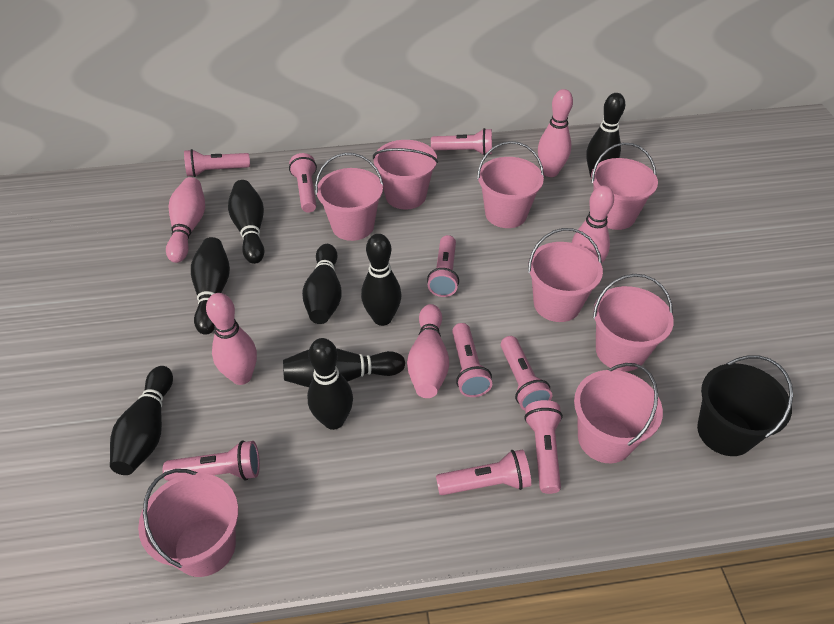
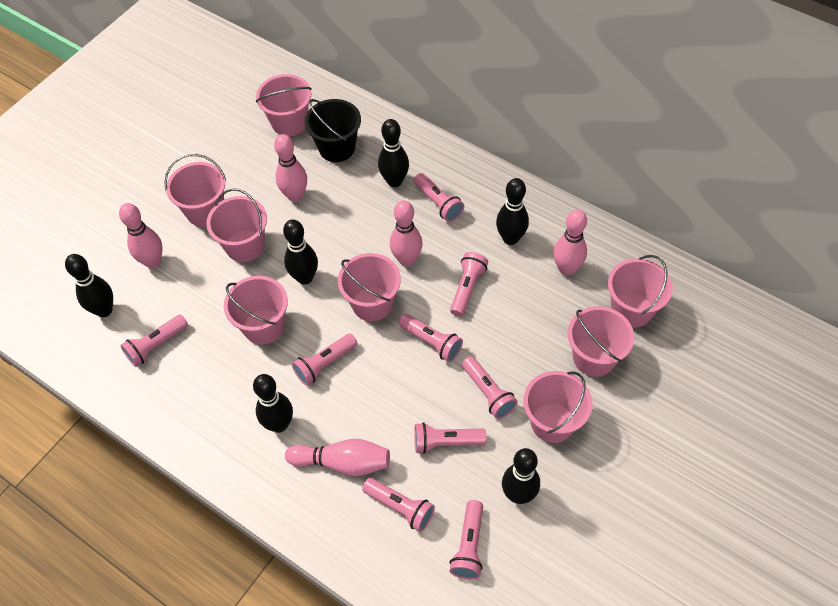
black bowling pin: [110,366,173,475] [191,237,230,335] [228,180,264,264] [283,348,405,387] [302,244,342,324] [307,338,353,430] [361,234,401,326] [586,93,625,177] = 8 -> [65,254,113,317] [253,374,293,433] [283,219,318,285] [378,119,409,187] [496,178,529,245] [502,448,540,504] = 6

